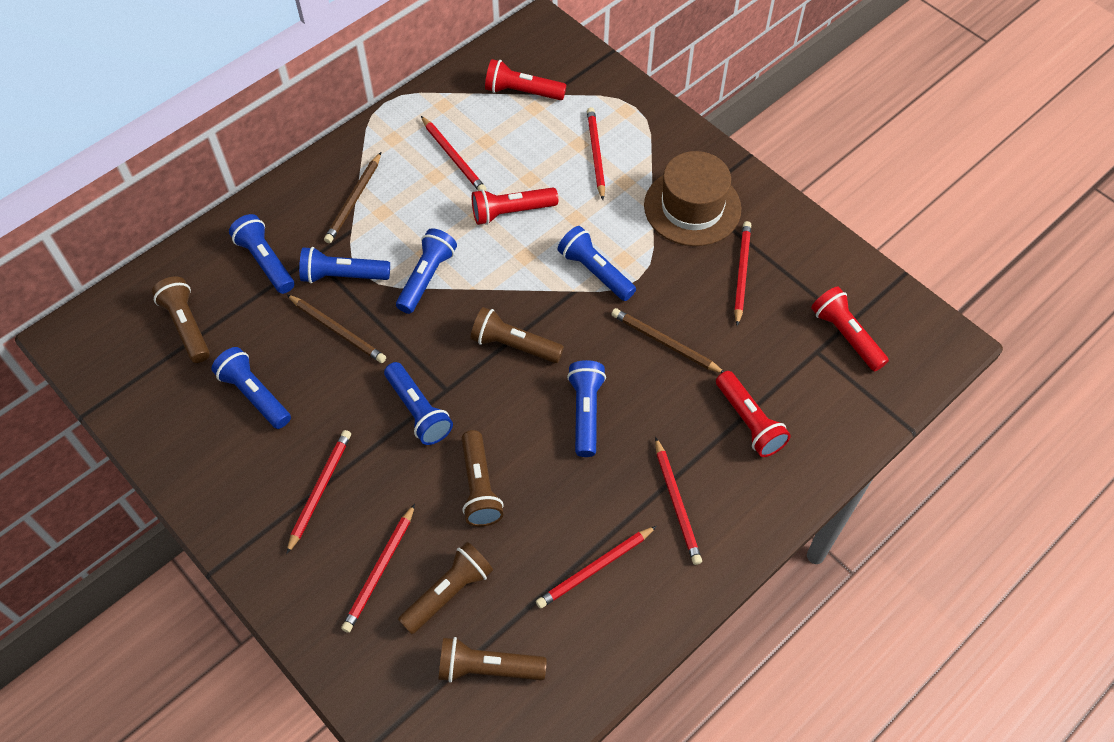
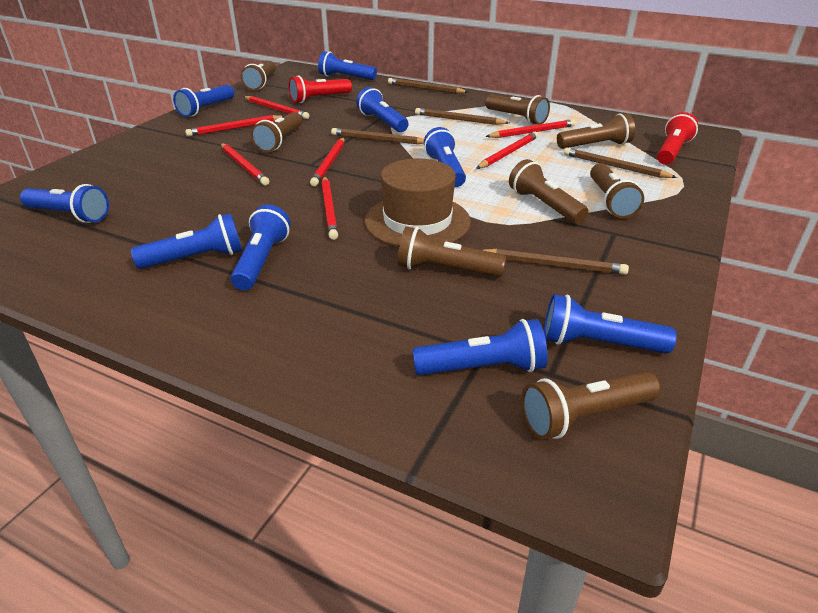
blue flashlight: [211,347,291,429] [229,214,294,294] [299,247,390,283] [384,362,453,445] [396,228,457,314] [558,226,636,301] [567,360,606,457] = 7 -> [20,184,109,223] [131,213,243,269] [173,85,234,117] [231,205,290,290] [318,51,377,80] [356,87,409,132] [412,319,547,375] [424,127,466,187] [544,294,677,354] = 9
brown flashlight: [152,276,210,363] [398,542,493,634] [439,637,547,683] [462,430,504,527] [471,307,564,363] = 5 -> [241,61,276,90] [251,112,302,152] [398,226,506,277] [485,94,550,125] [509,159,588,224] [521,371,660,440] [557,113,635,149] [590,163,644,218] = 8
brown pencil: [287,295,386,363] [324,152,381,243] [611,308,724,373] = 3 -> [331,128,424,144] [388,78,468,93] [415,108,509,125] [483,249,629,275] [564,147,677,178] = 5
red flashlight: [472,187,558,225] [485,59,566,100] [716,371,791,457] [811,286,889,372] = 4 -> [288,75,352,103] [657,112,698,165] = 2

